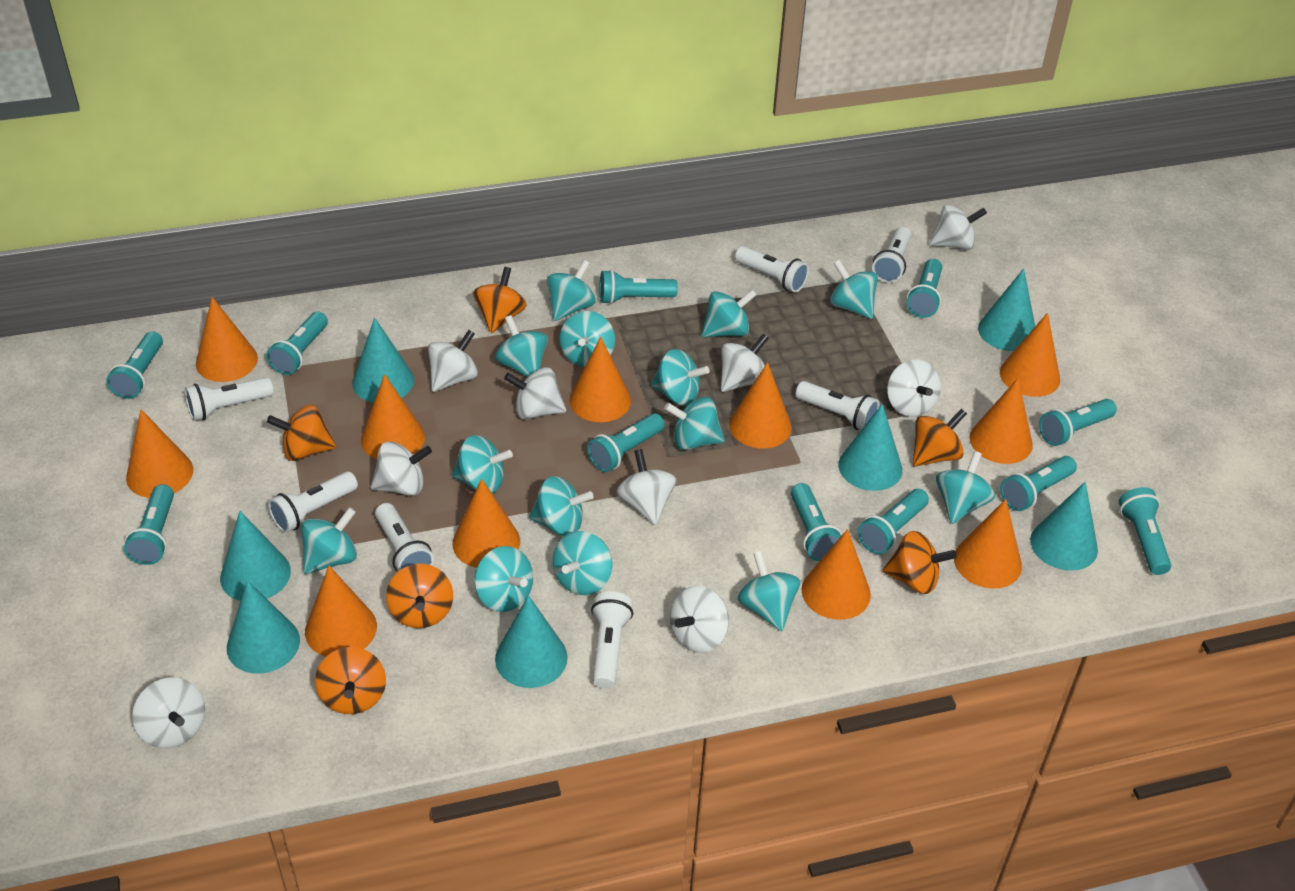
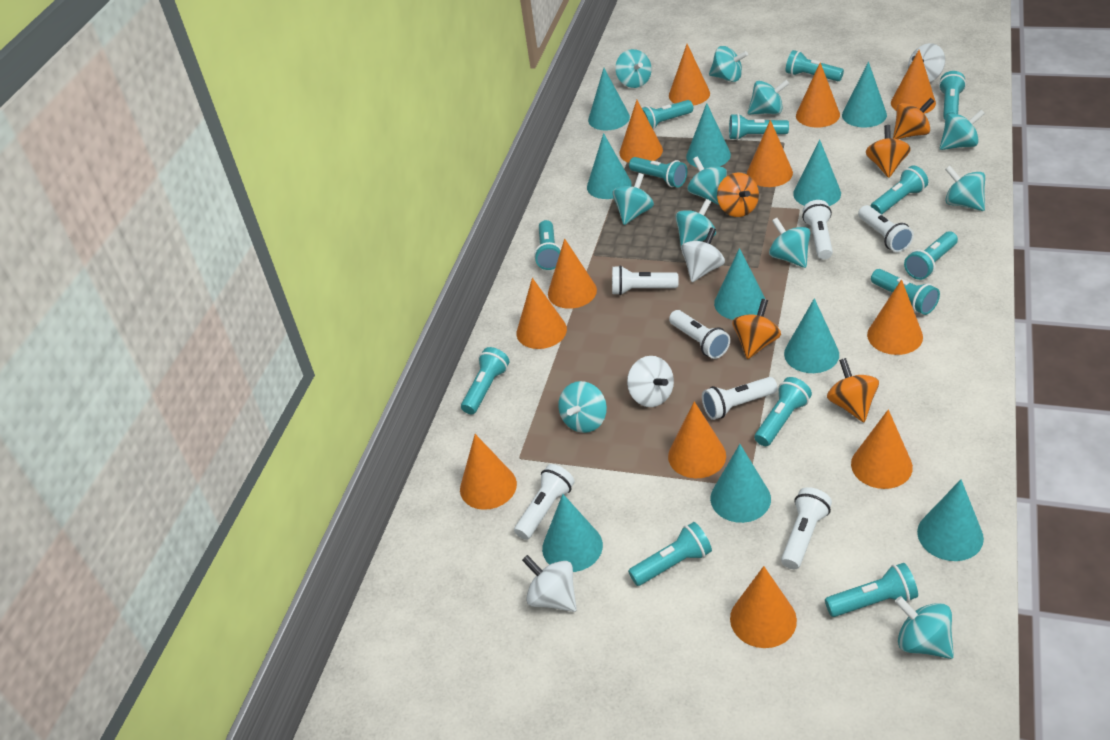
orange cone: [126,409,193,498] [196,297,258,382] [305,566,377,656] [361,374,425,459] [453,478,520,568] [569,337,631,422] [729,362,792,449] [802,529,871,620] [954,499,1022,589] [969,378,1033,464] [1000,313,1060,397] = 11 -> [460,434,517,510] [517,278,567,349] [548,238,597,309] [619,100,663,163] [668,401,726,478] [669,44,710,106] [730,566,797,648] [747,120,793,187] [796,62,840,128] [851,409,913,489] [867,279,923,355] [891,50,936,114] = 12
orange spinning top: [267,405,337,461] [315,647,386,714] [386,564,453,628] [473,267,527,333] [883,531,957,594] [913,409,967,467] = 6 -> [717,173,759,217] [732,299,781,359] [827,358,879,422] [866,125,911,178] [893,98,935,139] = 5
turquoise cone: [220,511,291,601] [227,580,300,673] [352,318,414,403] [495,595,568,688] [838,404,902,491] [978,268,1035,351] [1030,482,1098,571] = 7 -> [542,494,603,572] [587,133,632,199] [588,68,630,131] [686,103,731,169] [710,444,771,523] [714,248,765,320] [784,298,839,373] [793,139,841,206] [842,62,887,127] [917,479,984,561] = 10
turquoise flashlight: [106,331,163,399] [124,484,174,565] [266,312,328,375] [587,413,665,472] [599,270,678,304] [791,483,842,561] [857,489,929,554] [907,259,942,318] [1000,456,1077,511] [1039,399,1117,446] [1119,487,1171,575] = 11 -> [461,347,510,414] [534,220,561,270] [628,522,712,586] [629,157,687,188] [642,100,693,130] [729,114,789,140] [755,377,812,446] [786,50,844,81] [825,563,918,617] [870,165,928,215] [871,269,940,315] [904,231,958,280] [939,71,966,119] = 13
turquoise spinning top: [301,507,357,574] [452,435,513,493] [474,546,533,612] [495,315,548,377] [529,476,593,536] [547,260,596,321] [553,531,612,595] [560,311,615,367] [651,349,709,406] [664,397,725,450] [702,289,757,337] [738,551,800,631] [830,260,878,319] [936,451,995,524] = 14 -> [558,381,607,433] [612,173,654,225] [615,49,652,88] [675,199,716,245] [688,156,727,205] [709,46,748,82] [747,80,789,115] [769,218,810,268] [895,596,954,659] [940,110,985,150] [945,166,985,211] = 11
white spinning top: [132,677,205,748] [371,442,432,496] [428,330,478,392] [504,367,566,420] [616,449,677,525] [670,586,729,653] [721,334,769,392] [887,359,941,417] [929,205,987,250] = 9 -> [522,555,577,612] [627,356,674,407] [681,227,725,282] [908,43,945,82] = 4

